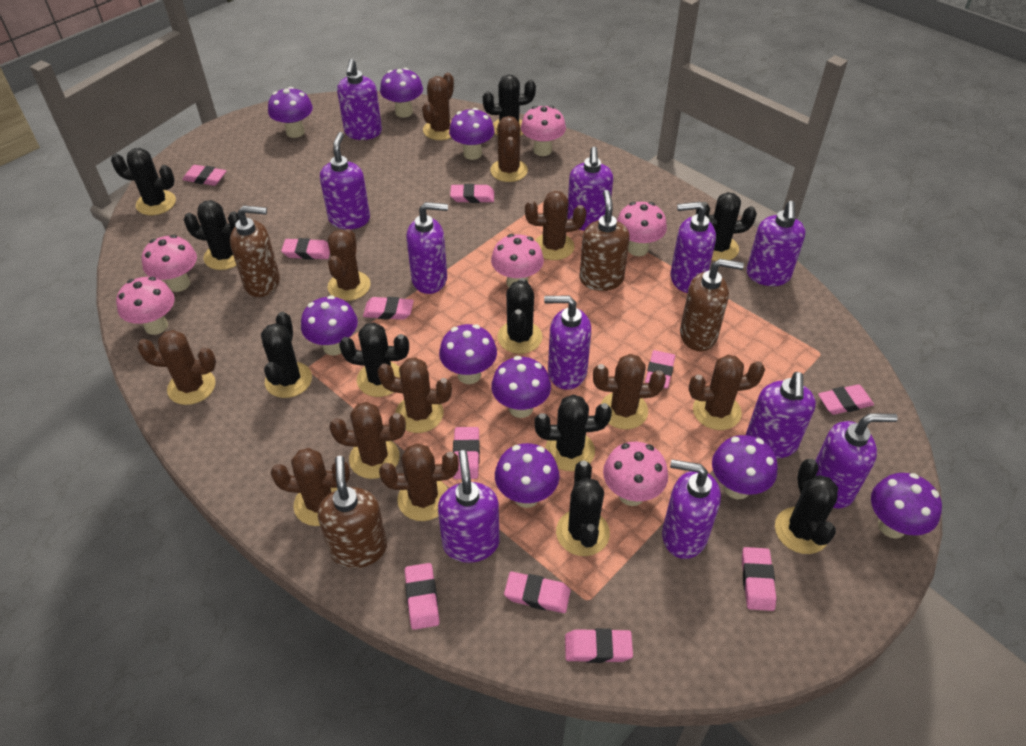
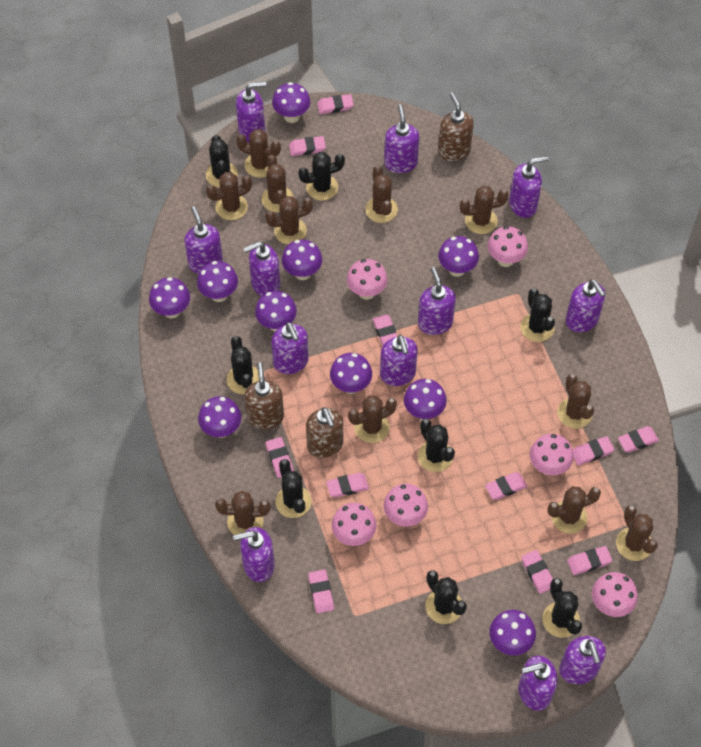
black cactus: [111,148,176,215] [184,200,240,270] [261,312,312,398] [339,322,409,397] [483,74,536,136] [497,278,542,354] [535,395,612,471] [556,461,610,556] [696,192,757,261] [775,459,838,554] = 10 -> [206,135,238,188] [227,336,259,394] [275,459,312,518] [298,152,345,201] [418,419,455,472] [426,570,467,624] [521,288,555,342] [542,578,582,638] = 8
brown soap dispenser: [230,205,280,297] [318,456,387,568] [579,190,630,291] [680,259,744,352] = 4 -> [244,362,284,430] [306,407,343,458] [438,93,474,161] = 3
purple mushroom: [268,87,313,138] [301,296,358,356] [380,68,423,118] [439,324,497,384] [449,108,495,160] [491,356,551,418] [495,443,560,508] [712,435,777,499] [871,473,942,539] = 9 -> [149,277,190,318] [197,261,238,302] [198,396,241,438] [255,291,297,331] [272,82,310,123] [282,240,322,280] [330,353,372,394] [404,379,447,420] [438,236,479,277] [489,610,536,655] = 10
purple soap dispenser: [320,132,370,229] [337,59,382,140] [406,202,448,294] [438,450,499,563] [544,296,591,390] [567,147,613,230] [662,459,721,559] [671,202,716,293] [746,201,805,286] [746,372,816,458] [815,414,898,508] = 11 -> [184,206,223,274] [233,527,275,582] [236,82,266,142] [243,242,280,296] [271,322,309,374] [380,335,418,386] [384,104,419,173] [418,267,456,335] [509,156,548,218] [519,656,558,711] [559,636,606,684] [566,279,605,332] = 12

